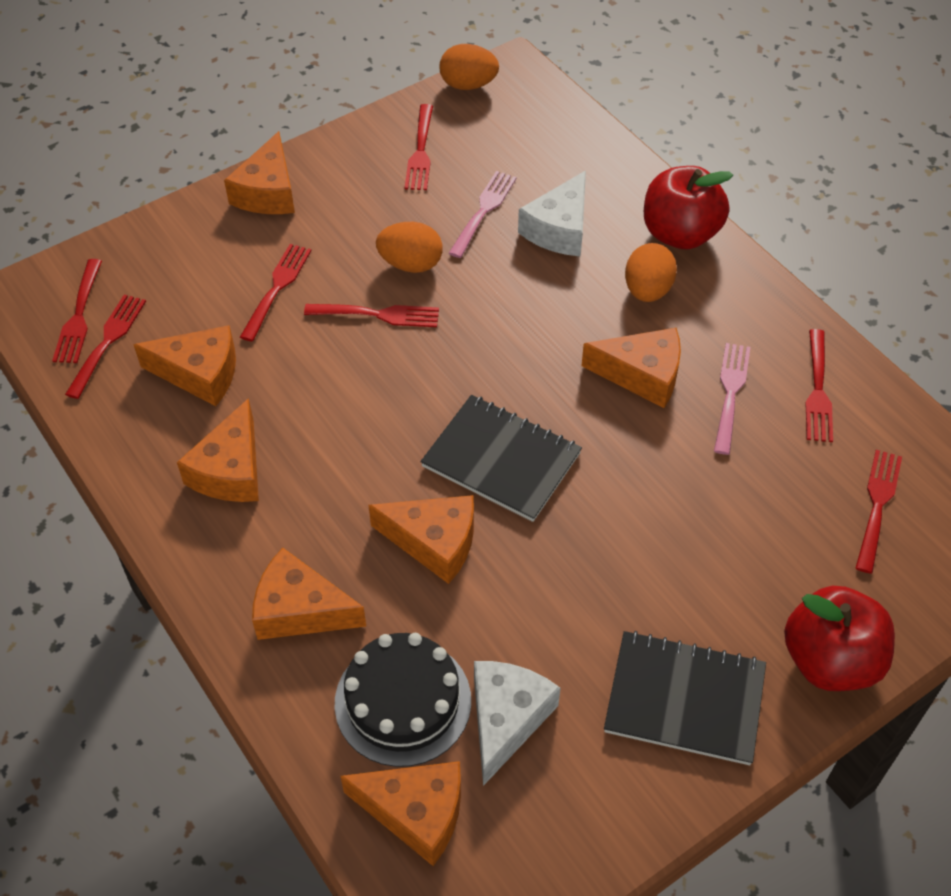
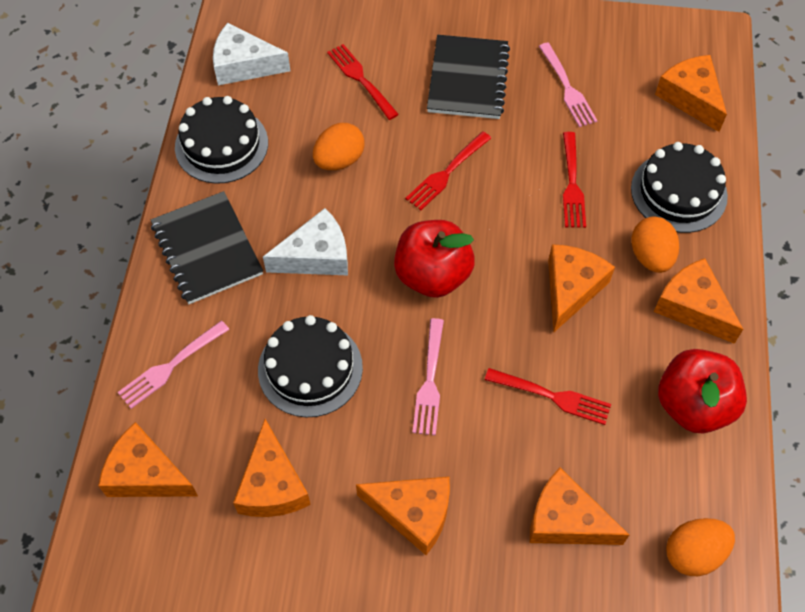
black cake: [335,633,471,767] = 1 -> [175,96,268,184] [258,315,363,418] [631,142,728,233] = 3
pink fork: [449,171,517,258] [714,343,751,455] = 2 -> [118,320,230,409] [412,318,444,436] [539,43,598,127] = 3
red fork: [52,259,102,363] [65,294,146,399] [240,244,312,342] [304,304,439,327] [405,104,433,190] [806,329,833,442] [856,450,902,574] = 7 -> [327,44,399,120] [405,132,491,210] [485,368,611,425] [563,132,586,228] = 4

